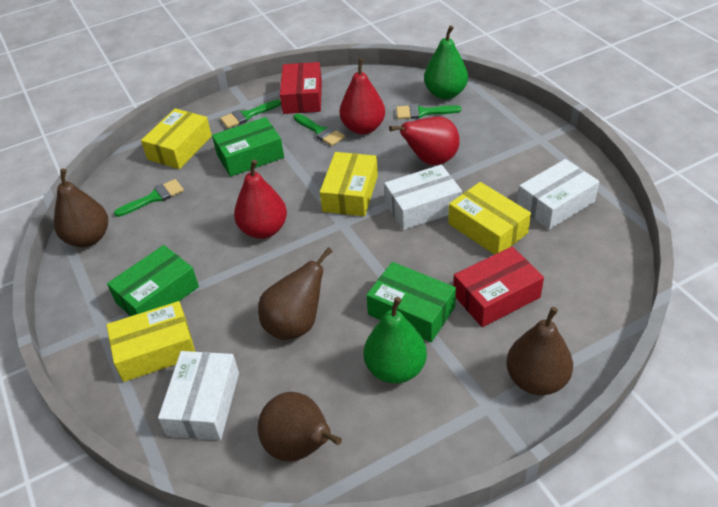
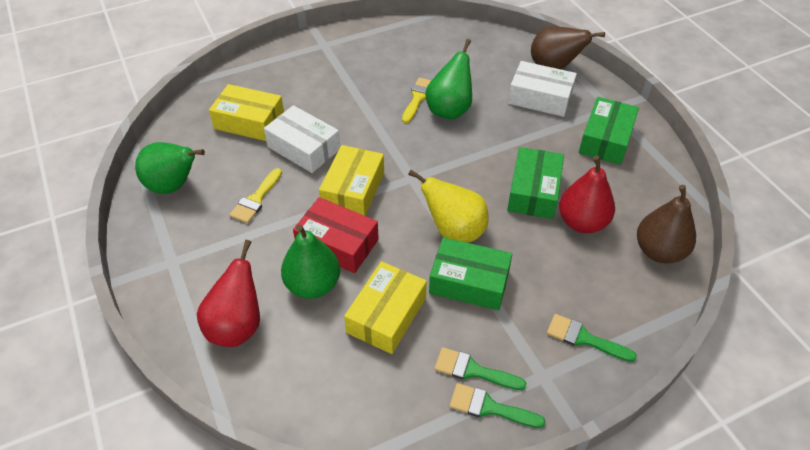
brown pear: [54,169,108,247] [258,247,333,340] [258,392,342,462] [506,307,573,395] = 4 -> [531,26,605,69] [637,185,696,263] = 2
green brush: [114,179,184,217] [220,100,281,128] [294,114,345,146] [396,104,461,119] = 4 -> [434,347,526,390] [450,383,545,428] [547,314,637,362] = 3
green pear: [364,297,427,384] [424,25,468,99] = 2 -> [135,142,205,194] [281,224,340,299] [426,39,472,120] = 3
red box: [280,62,322,114] [453,246,544,327] = 2 -> [293,197,379,273] = 1
red pear: [234,160,287,239] [340,58,385,134] [389,117,460,165] = 3 -> [197,240,260,347] [559,155,615,233] = 2
white box: [158,351,239,440] [384,164,462,230] [517,159,599,230] = 3 -> [264,105,340,173] [508,61,577,117] = 2
yellow box: [107,301,195,382] [141,108,212,169] [320,152,378,216] [448,182,531,255] = 4 -> [209,84,284,141] [319,145,384,216] [344,261,427,354] = 3
yellow brush: none = 0 -> [229,168,282,223] [402,78,431,123] = 2
yellow pear: none = 0 -> [408,170,489,242] = 1

